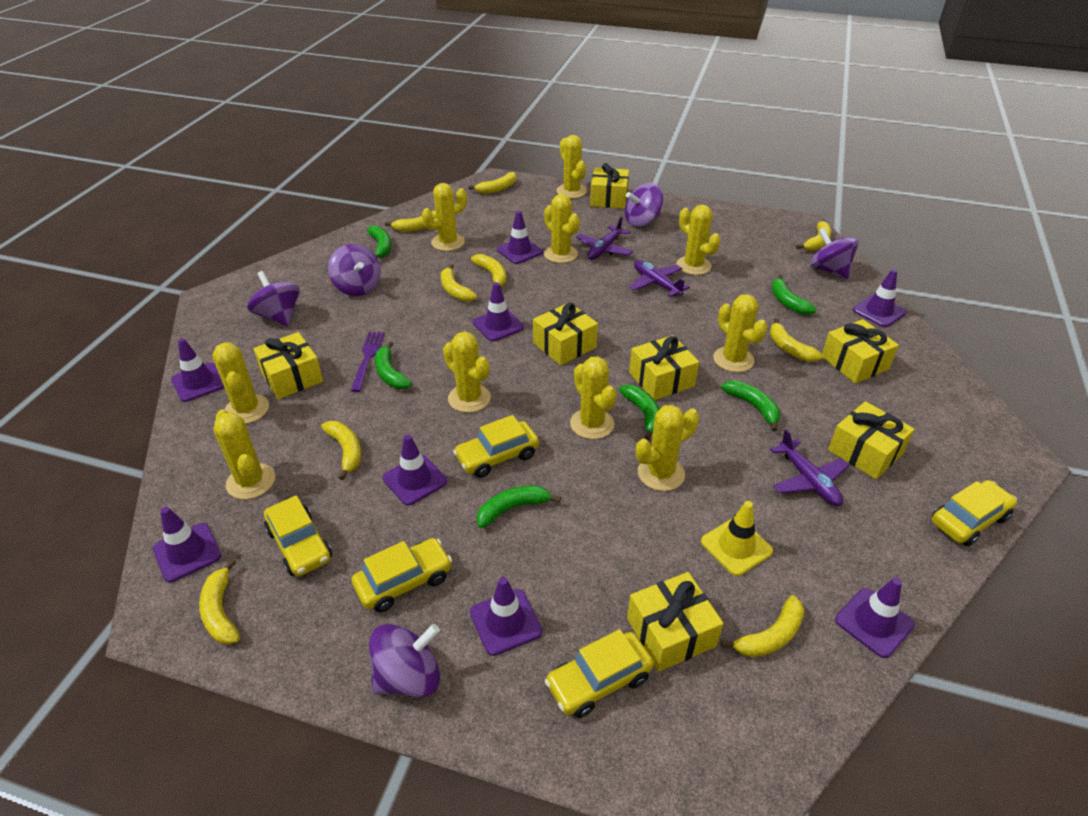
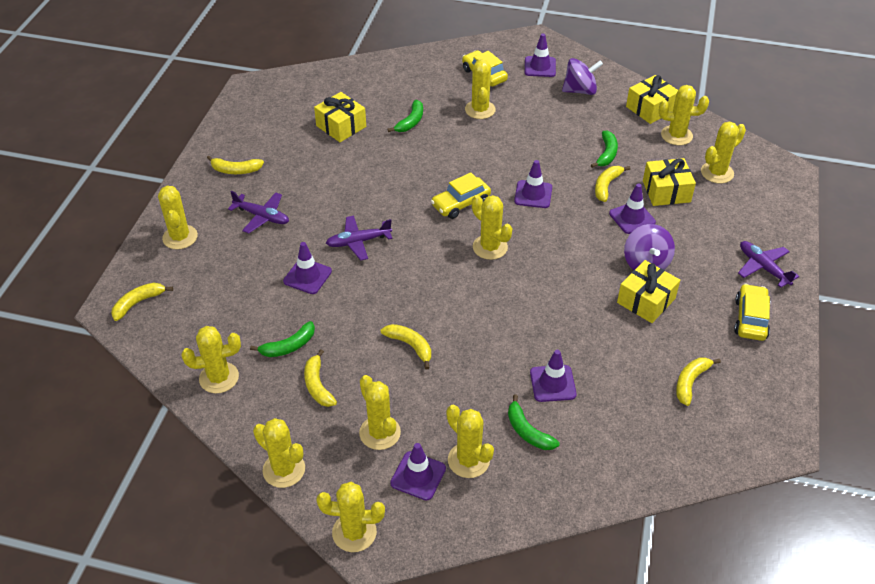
green banana: [367,226,391,258] [375,341,412,389] [477,486,561,528] [619,385,660,441] [721,381,780,431] [772,274,817,315] = 6 -> [250,321,315,357] [388,100,423,132] [508,394,559,450] [591,131,618,168] = 4
purple fork: [351,332,385,392] = 1 -> none = 0
purple spinning top: [247,271,300,326] [328,244,381,296] [369,624,440,698] [625,183,663,227] [810,228,859,279] = 5 -> [562,58,603,95] [624,224,675,270] = 2
purple traffic cone: [153,507,221,582] [171,338,224,402] [382,435,447,505] [470,577,542,656] [473,282,524,341] [497,211,543,264] [835,577,915,658] [853,269,906,327] = 8 -> [283,242,332,294] [390,443,446,501] [514,160,552,208] [525,34,556,77] [530,350,577,402] [609,183,656,234] = 6
yellow banana: [199,559,240,645] [321,421,361,480] [385,210,436,232] [441,264,477,302] [469,172,516,194] [471,254,506,287] [721,595,805,657] [770,318,823,362] [796,221,832,251] = 9 -> [111,283,173,321] [207,156,264,174] [304,349,337,407] [381,324,431,369] [595,166,630,202] [676,357,721,406] = 6
yellow car: [264,495,332,577] [352,538,452,612] [453,415,539,478] [545,629,654,718] [932,480,1017,546] = 5 -> [431,172,491,219] [462,50,508,87] [734,284,771,341] = 3
yellow gift: [253,332,323,399] [533,302,598,365] [590,163,629,209] [627,572,724,672] [629,335,699,400] [822,319,899,384] [828,401,915,479] = 7 -> [314,92,366,142] [617,260,680,323] [626,75,678,124] [643,158,696,206] = 4
yellow traffic cone: [701,501,773,576] = 1 -> none = 0

